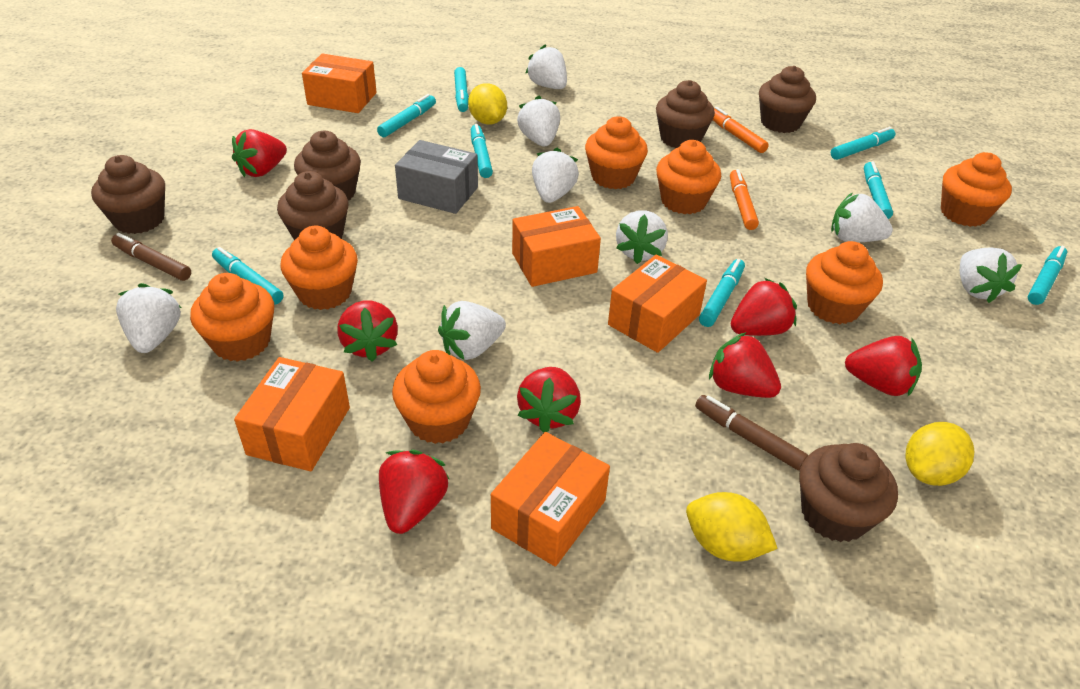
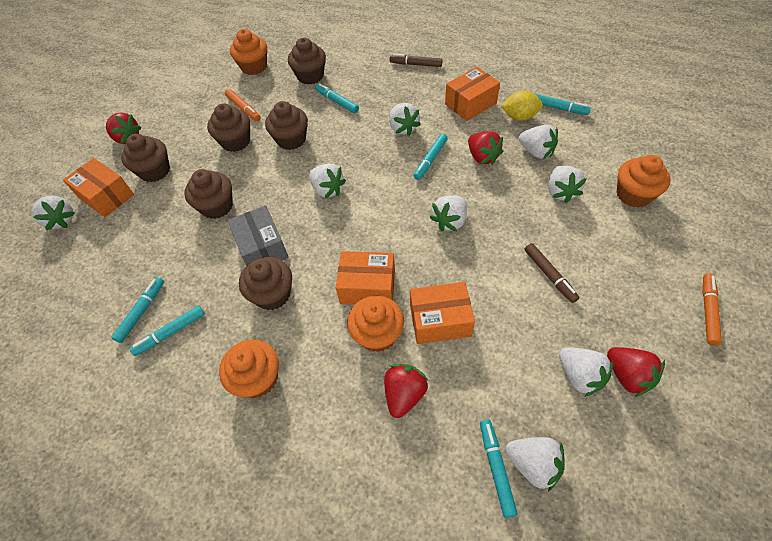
orange box: [234,357,350,471] [302,54,377,113] [491,432,610,566] [512,206,601,287] [608,255,707,353] = 5 -> [63,158,134,217] [336,251,395,305] [410,282,475,344] [445,67,500,121] = 4
orange cupcake: [190,273,274,362] [281,226,358,310] [392,350,481,444] [585,116,648,189] [656,140,721,214] [806,241,883,324] [941,152,1012,227] = 7 -> [219,340,279,398] [230,29,267,75] [347,296,404,352] [617,155,671,208] = 4
red strawberry: [232,129,287,177] [338,300,398,362] [379,450,449,534] [517,367,581,433] [709,332,781,398] [731,278,797,336] [845,336,922,396] = 7 -> [106,113,142,144] [384,364,428,418] [468,131,504,165] [607,347,665,397] = 4
turquoise marker: [212,247,283,304] [377,94,436,137] [454,67,469,112] [471,124,493,178] [699,259,745,327] [831,127,895,160] [864,161,893,219] [1028,246,1067,305] = 8 -> [111,277,164,343] [130,306,205,356] [315,83,359,113] [413,134,448,180] [480,420,518,518] [535,94,591,115] = 6
yellow lemon: [468,83,507,125] [686,492,778,562] [905,422,974,486] = 3 -> [501,91,543,120] = 1

